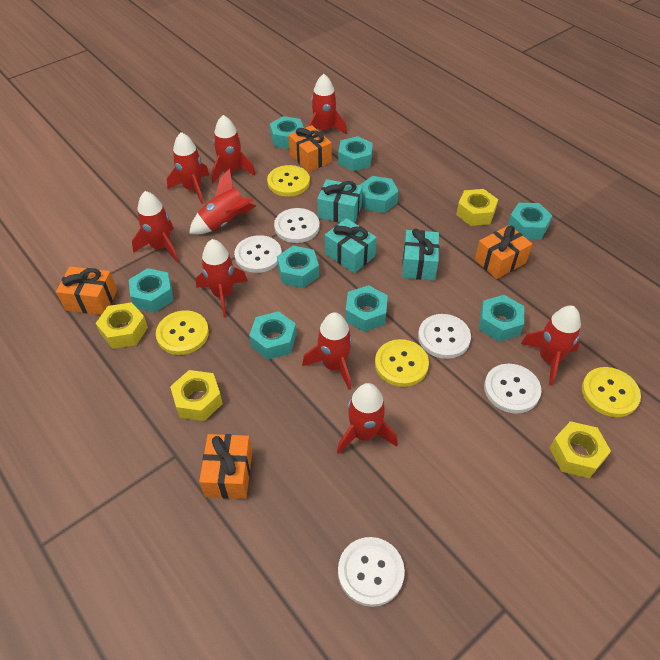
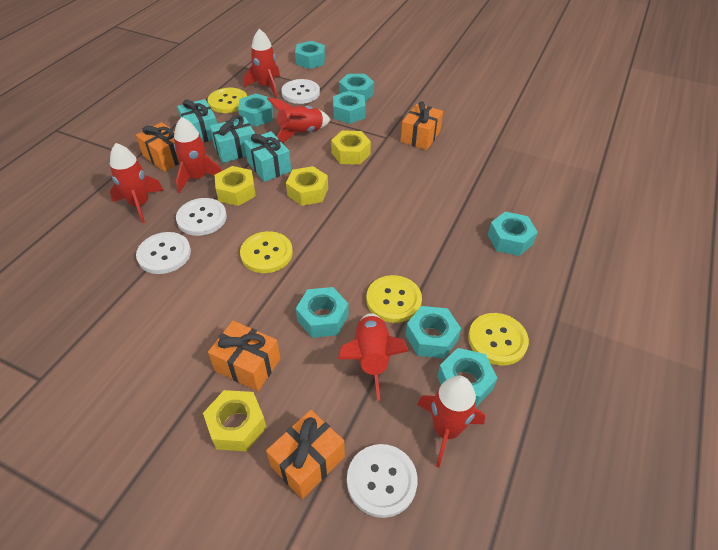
red rocket: [132,191,178,262] [167,132,209,204] [189,169,256,234] [196,239,248,317] [211,115,256,184] [302,312,352,390] [308,74,347,135] [337,383,398,454] [521,306,581,386] = 9 -> [110,143,164,223] [174,117,222,193] [244,29,280,97] [267,97,330,143] [338,313,408,401] [417,375,485,468] = 6
turquoise nut: [129,268,174,313] [249,311,296,360] [270,116,304,149] [277,245,319,288] [338,136,373,171] [345,285,388,332] [360,176,399,213] [479,295,524,342] [508,203,553,240] = 9 -> [238,93,273,127] [295,41,325,69] [296,287,348,338] [333,91,365,124] [339,74,374,102] [405,306,461,359] [437,348,497,408] [488,212,538,256] = 8
white button: [234,235,282,273] [274,208,320,243] [338,537,405,607] [418,314,471,359] [484,364,541,414] = 5 -> [136,232,191,274] [176,198,227,236] [281,79,320,104] [347,444,418,518] = 4

